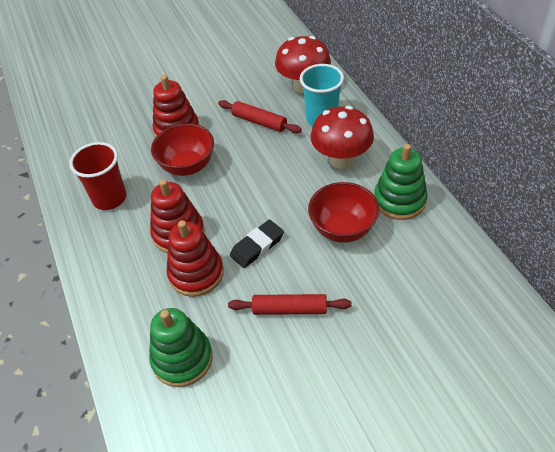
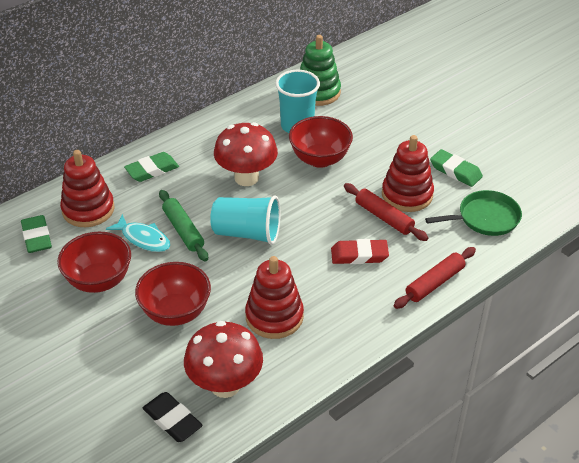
green eraser: none = 0 -> [21,215,52,253] [124,152,179,182] [430,149,483,187] = 3
green pan: none = 0 -> [425,190,522,236] = 1
green rolling pin: none = 0 -> [159,190,208,261] = 1
green stacking toy: [149,308,213,387] [374,144,428,220] = 2 -> [300,35,341,106] = 1
red bowl: [151,124,214,176] [308,182,379,243] = 2 -> [57,232,131,293] [135,262,211,326] [289,116,353,168] = 3
red cup: [69,142,127,210] = 1 -> none = 0
red eraser: none = 0 -> [331,239,389,264] = 1
turquoise cup: [300,64,344,126] = 1 -> [210,195,280,245] [275,70,320,133] = 2
turquoise fish: none = 0 -> [106,214,170,252] = 1

